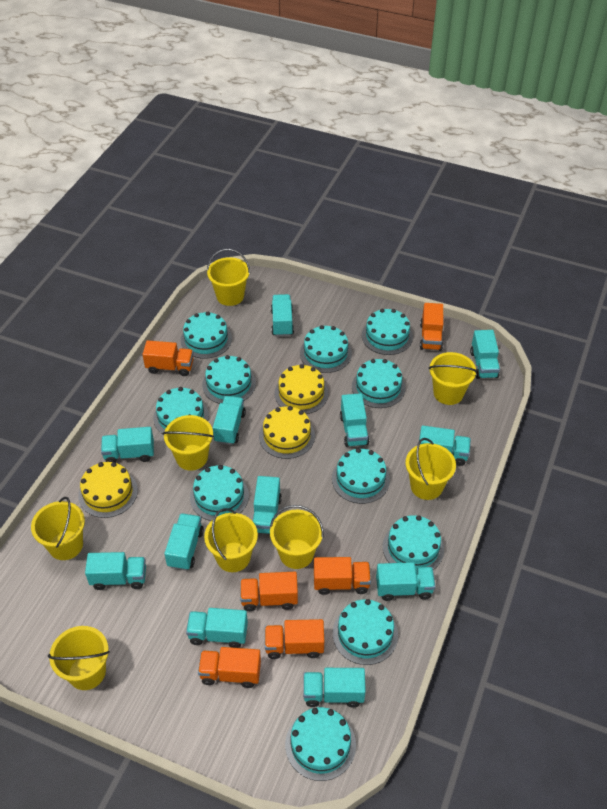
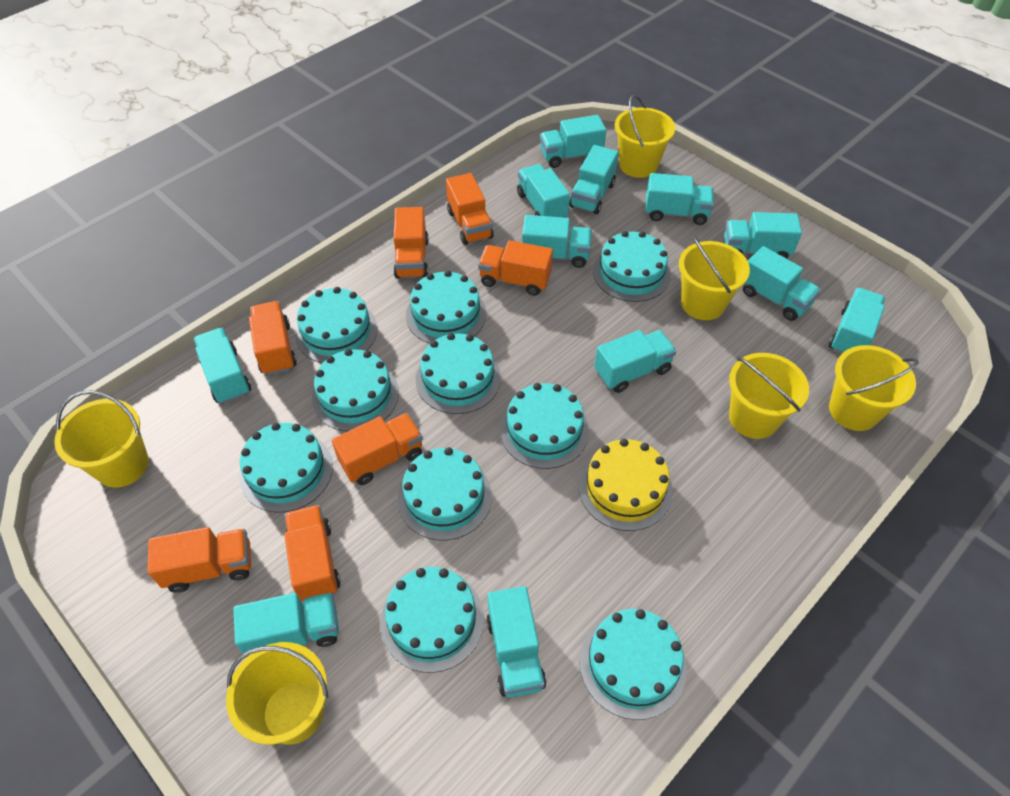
orange truck: [143,340,193,376] [198,647,261,688] [240,572,298,611] [265,619,324,659] [314,557,371,595] [420,303,443,351] = 6 -> [147,527,251,593] [249,301,297,375] [284,505,341,601] [332,413,423,485] [393,207,429,279] [446,173,494,245] [478,240,553,296] = 7
turquoise cake: [153,387,209,435] [180,312,232,359] [190,465,249,521] [202,355,256,404] [285,707,356,781] [300,325,352,373] [332,448,390,504] [333,599,398,665] [352,359,405,408] [362,309,413,355] [383,515,444,570] = 11 -> [239,423,333,513] [295,287,377,363] [312,349,399,431] [380,567,484,673] [398,447,492,540] [406,270,486,344] [416,333,501,414] [500,383,589,469] [579,609,687,720] [593,231,671,302] = 10
yellow bucket: [31,497,85,560] [48,626,110,690] [163,415,214,471] [204,508,258,572] [207,249,250,306] [270,505,324,569] [405,438,456,500] [429,352,477,405] = 8 -> [54,390,149,488] [226,642,328,745] [615,95,675,178] [679,236,750,320] [729,353,809,439] [829,345,919,431] = 6
yellow cake: [78,462,138,518] [259,406,315,459] [274,364,329,414] = 3 -> [579,439,673,531] = 1

